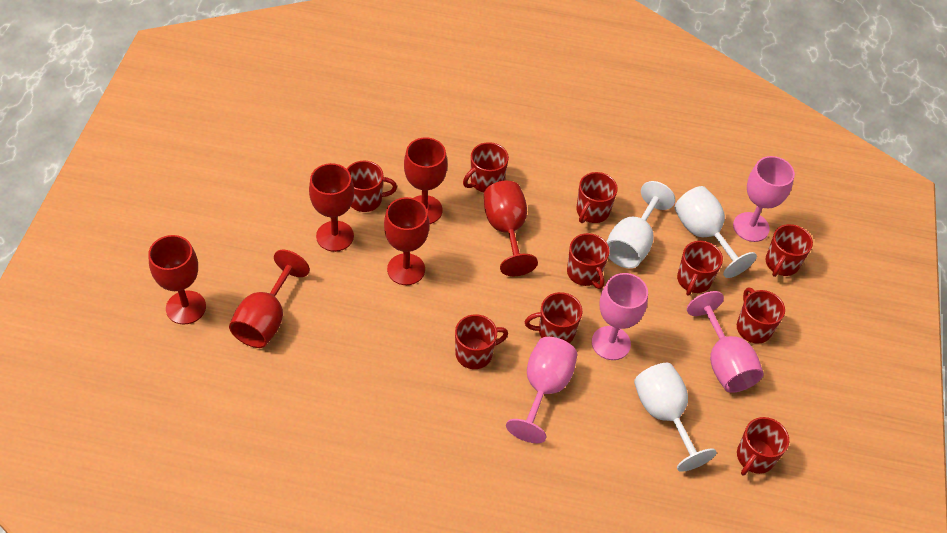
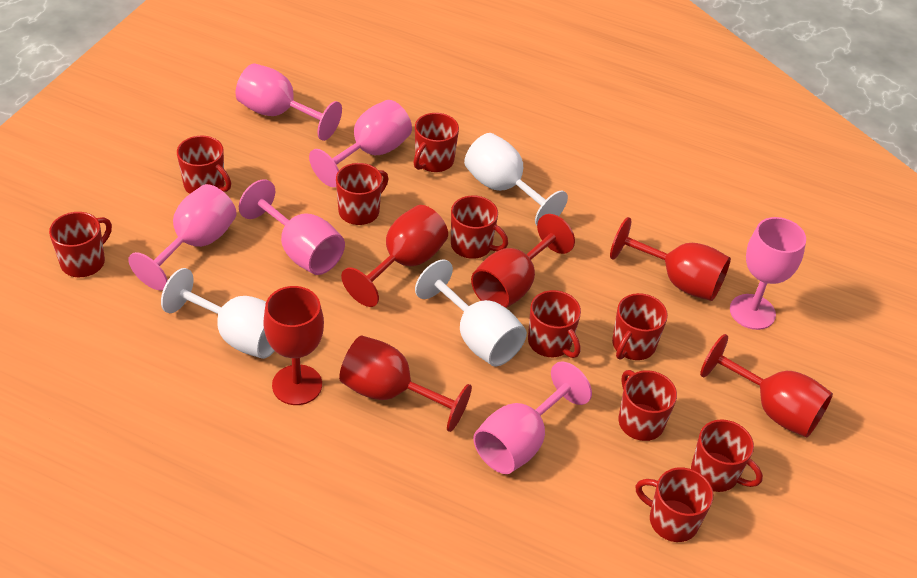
pink goblet: [506,337,578,443] [592,273,648,360] [687,291,764,393] [733,156,795,242] = 4 -> [128,184,237,290] [235,63,342,141] [239,179,345,275] [309,100,412,187] [473,362,592,474] [730,217,806,330] = 6

